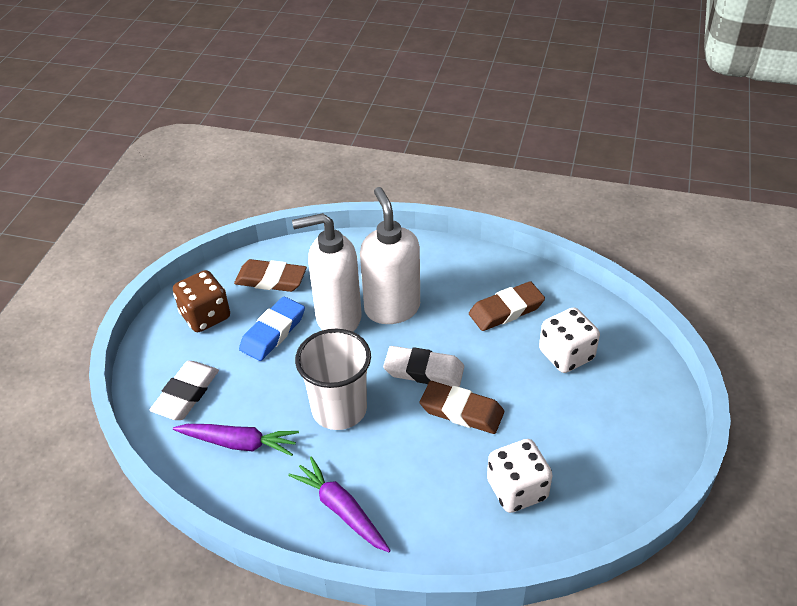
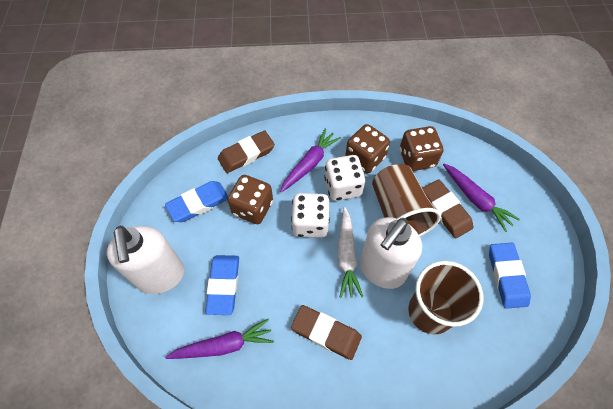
blue eraser: [239,297,305,361] = 1 -> [165,181,228,222] [205,255,239,315] [489,243,531,309] = 3
brown cup: none = 0 -> [372,164,441,236] [408,261,483,335] = 2
brown dice: [173,270,230,332] = 1 -> [227,175,273,224] [345,124,390,173] [400,126,443,171] = 3
purple carrot: [173,424,299,456] [288,456,391,552] = 2 -> [165,319,274,359] [280,128,341,193] [443,164,520,232] = 3
white carrot: none = 0 -> [338,207,363,298] = 1
white cup: [295,329,371,430] = 1 -> none = 0
white eraser: [150,361,219,420] [383,346,464,387] = 2 -> none = 0

